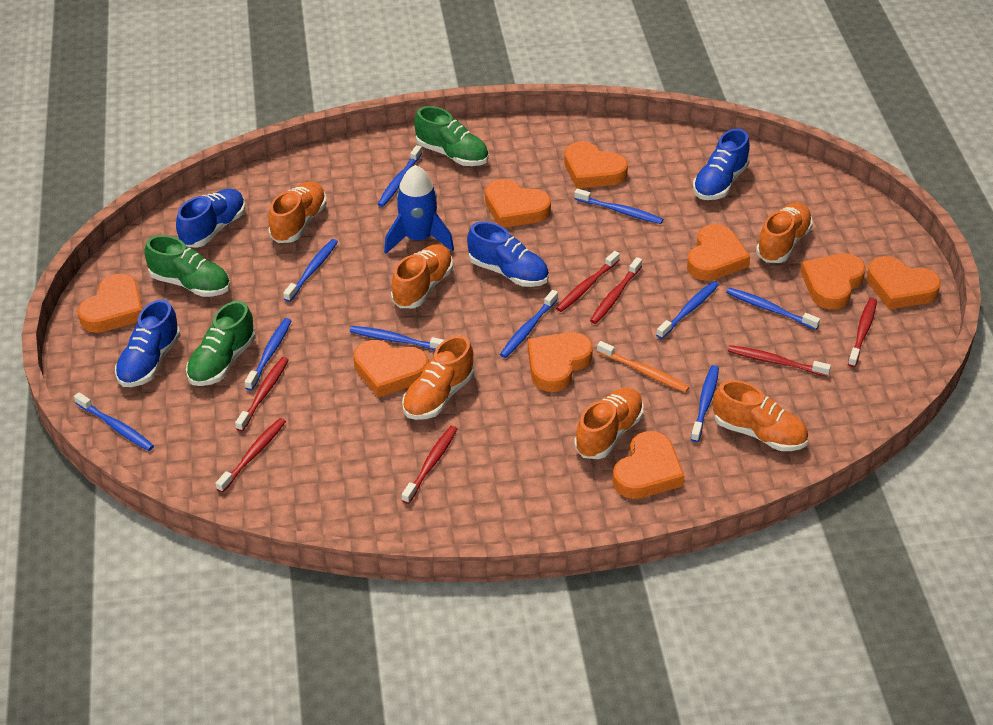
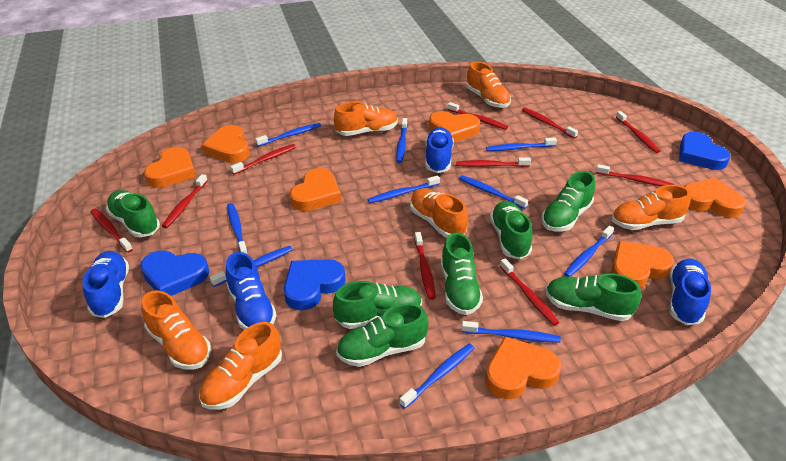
blue heart: none = 0 -> [140,250,209,296] [284,259,346,310] [679,131,731,170] = 3
blue rocket: [384,165,454,254] = 1 -> none = 0
green shoe: [145,235,230,297] [186,301,256,386] [414,106,489,166] = 3 -> [106,190,160,237] [333,281,422,329] [336,303,429,367] [441,233,483,315] [490,201,533,260] [542,171,595,231] [545,273,641,321] = 7
orange heart: [78,274,142,333] [354,340,429,397] [485,179,551,228] [528,332,593,392] [564,141,628,189] [612,431,684,499] [687,224,750,281] [801,253,866,310] [866,256,941,309] = 9 -> [144,147,196,188] [202,125,249,163] [290,168,341,211] [429,111,480,142] [485,336,561,399] [611,241,674,288] [684,177,746,218] = 7
orange toothbrush: [597,341,689,393] = 1 -> none = 0
red toothbrush: [216,418,286,493] [235,357,288,432] [402,426,457,504] [556,251,620,312] [590,257,642,324] [728,345,831,377] [848,298,877,367] = 7 -> [91,209,133,253] [162,174,208,228] [230,144,296,175] [414,232,436,300] [448,102,508,130] [456,157,531,167] [500,258,559,326] [522,108,578,138] [596,164,675,186] [616,111,660,153] = 10

